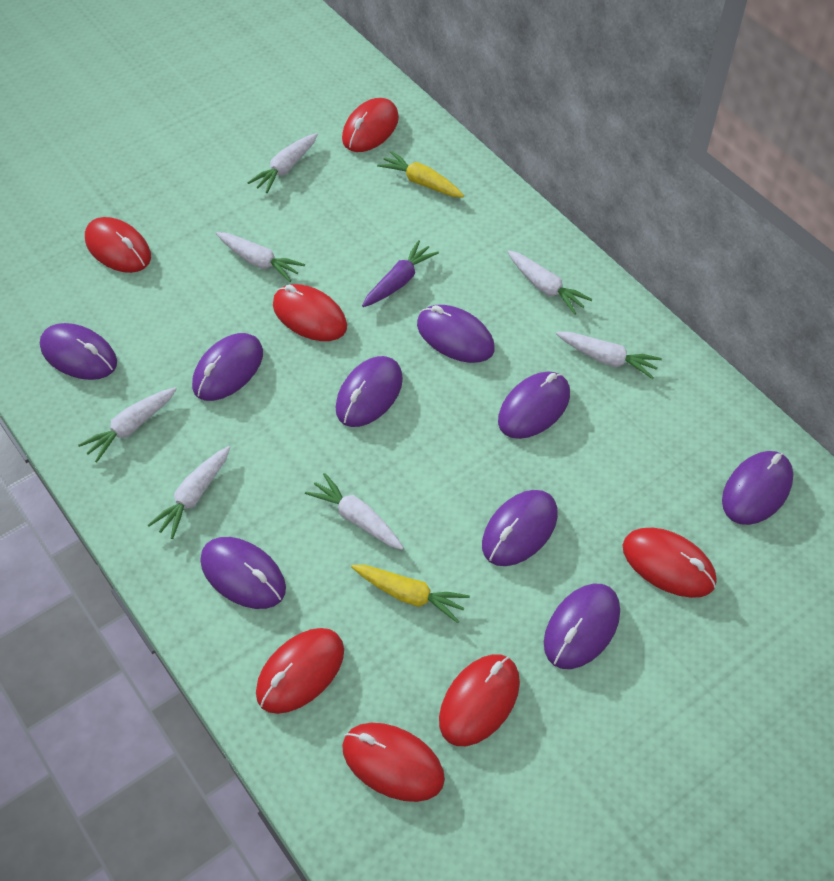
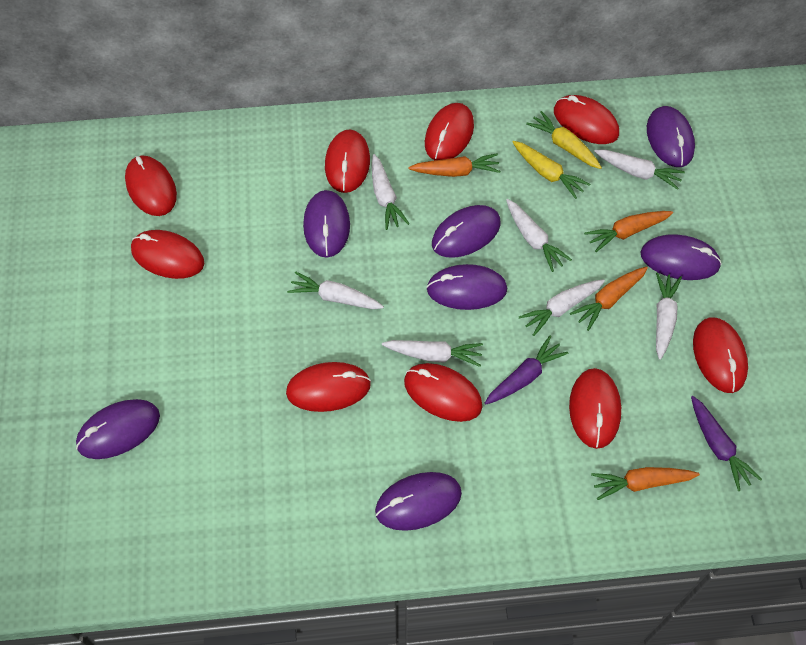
orange carrot: none = 0 -> [408,153,501,177] [570,267,648,331] [584,211,673,252] [591,467,700,500] = 4
purple carrot: [362,240,439,307] = 1 -> [485,336,568,404] [691,396,762,491] = 2
purple mouse: [40,323,117,380] [192,333,263,401] [200,537,286,609] [335,356,403,427] [417,305,495,363] [482,490,558,566] [498,372,570,439] [544,584,620,669] [722,451,793,525] = 9 -> [76,399,160,459] [303,190,350,258] [375,472,462,531] [426,264,507,310] [432,205,501,258] [641,234,722,280] [647,106,695,167] = 7
red mouse: [85,217,151,273] [256,628,344,714] [273,284,347,341] [342,98,399,152] [342,723,445,802] [439,654,520,746] [623,528,716,598] = 7 -> [125,155,177,216] [131,230,204,279] [286,362,371,412] [325,130,370,193] [404,363,482,422] [425,103,474,160] [554,95,619,144] [569,368,621,449] [693,317,748,393] = 9

